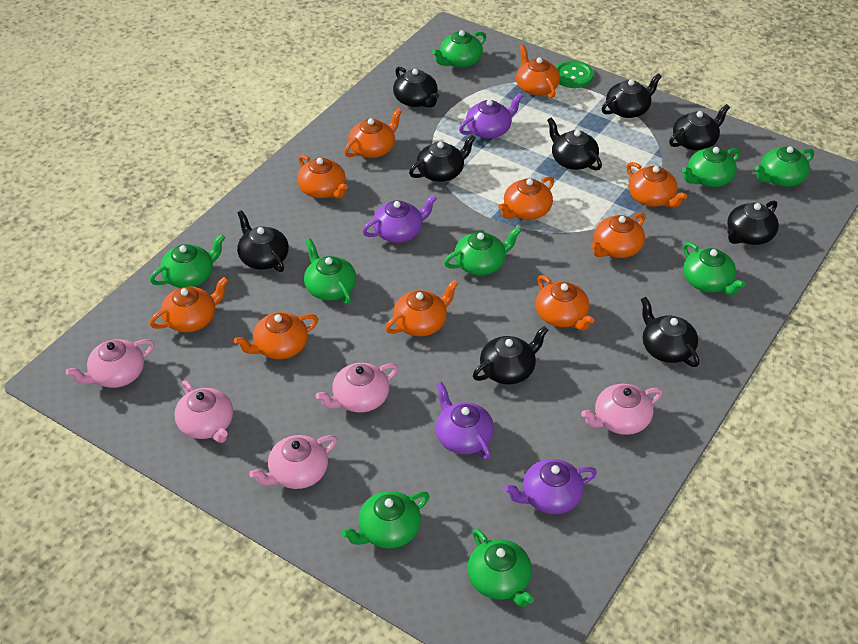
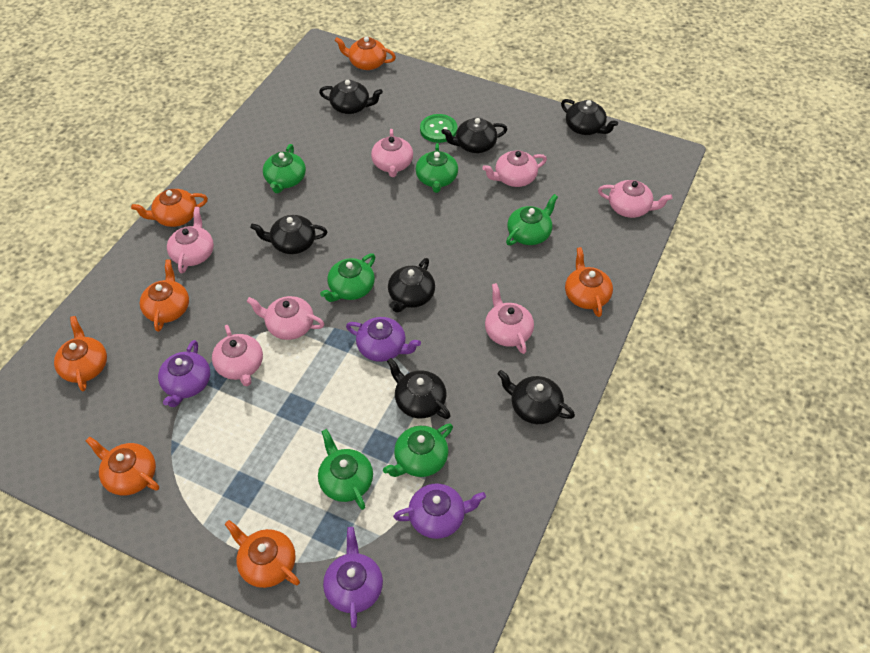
black teapot: [237,210,289,272] [393,67,439,108] [409,134,476,182] [473,326,548,384] [547,118,602,171] [602,73,662,118] [641,297,699,367] [669,104,730,150] [727,201,779,245] = 9 -> [250,215,327,254] [319,80,383,114] [387,358,450,419] [388,258,435,313] [442,118,507,153] [497,370,575,424] [561,99,618,135] = 7
green teapot: [150,234,225,288] [304,238,356,304] [341,491,430,549] [432,30,486,68] [444,227,521,275] [467,529,534,607] [682,147,740,187] [683,242,746,295] [755,146,814,187] = 9 -> [263,144,306,193] [318,429,373,510] [320,254,375,302] [383,423,453,477] [416,143,458,193] [506,194,558,245] = 6
orange teapot: [150,277,229,332] [234,312,318,359] [297,155,348,199] [344,108,402,158] [386,280,459,336] [498,176,554,220] [516,45,560,98] [536,275,594,330] [590,213,645,258] [627,162,687,208] = 10 -> [54,316,107,391] [86,437,159,496] [131,189,208,227] [139,260,189,332] [225,520,300,588] [334,36,396,70] [565,247,613,317] = 7
pink teapot: [66,339,155,388] [174,380,233,443] [249,435,337,489] [316,363,398,413] [581,384,663,435] = 5 -> [167,207,214,274] [212,325,263,386] [246,296,324,340] [371,129,413,177] [482,150,547,187] [485,283,534,354] [598,180,672,218] = 7

